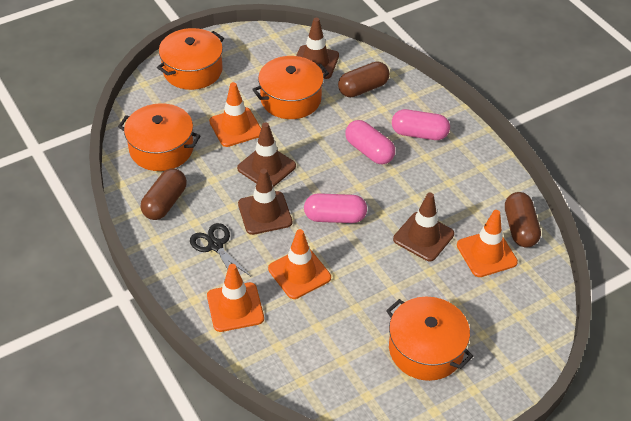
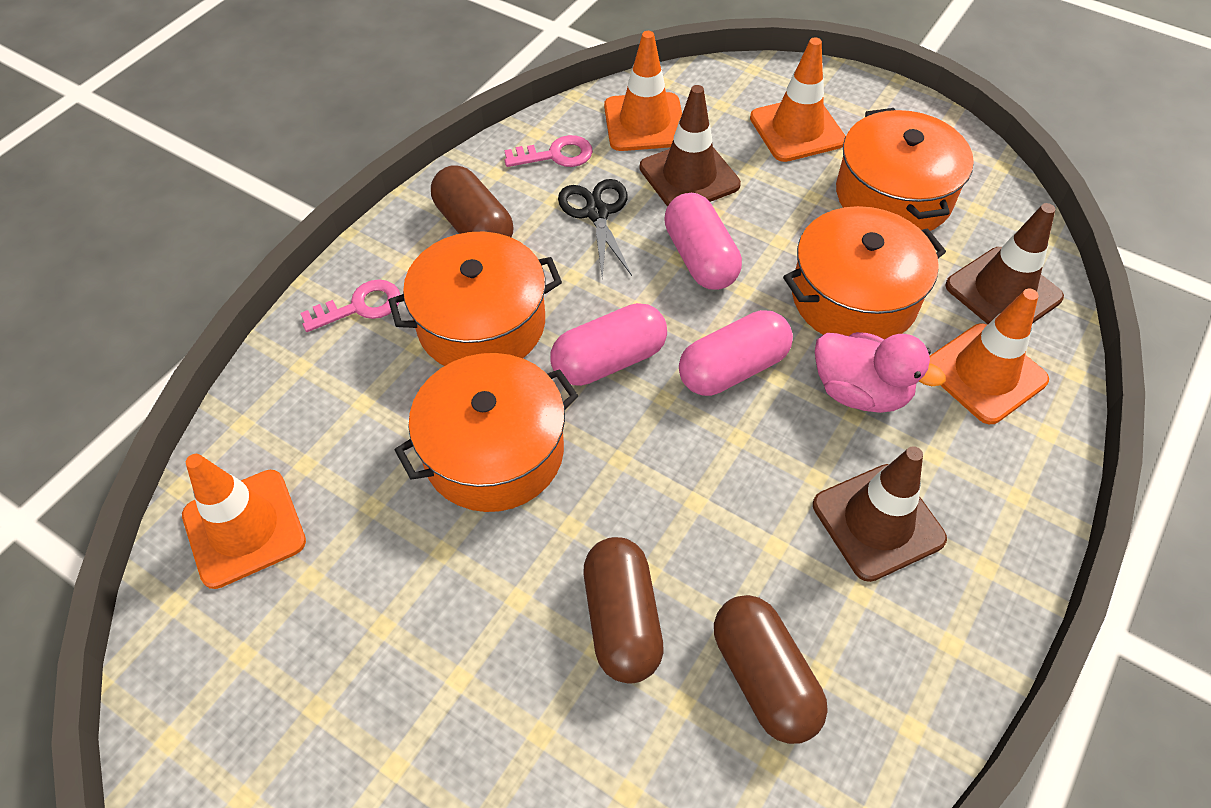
brown traffic cone: [237,122,296,187] [238,169,292,235] [296,18,339,79] [393,193,454,261] = 4 -> [640,85,741,207] [813,446,947,582] [945,203,1064,324] = 3
pink duck: none = 0 -> [815,332,946,413] = 1
pink key: none = 0 -> [300,280,400,332] [504,135,593,167] = 2

